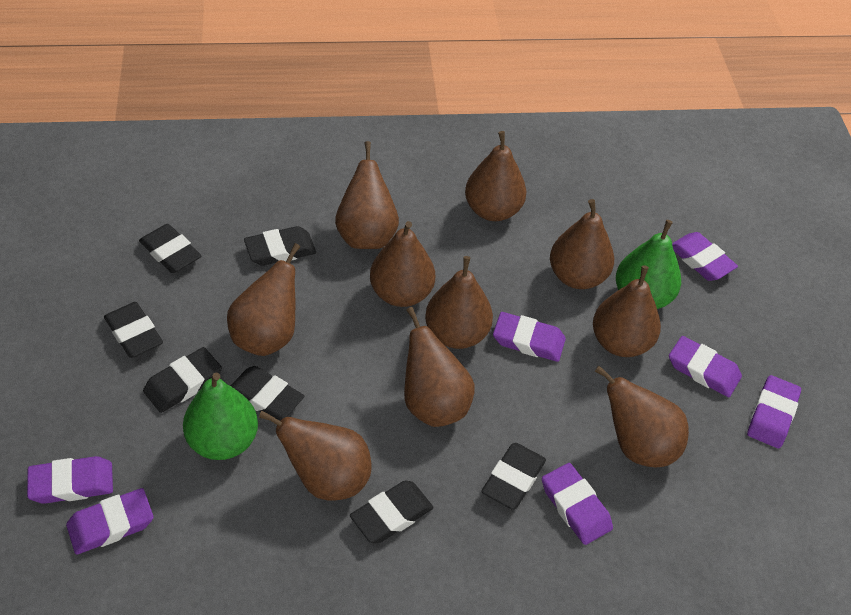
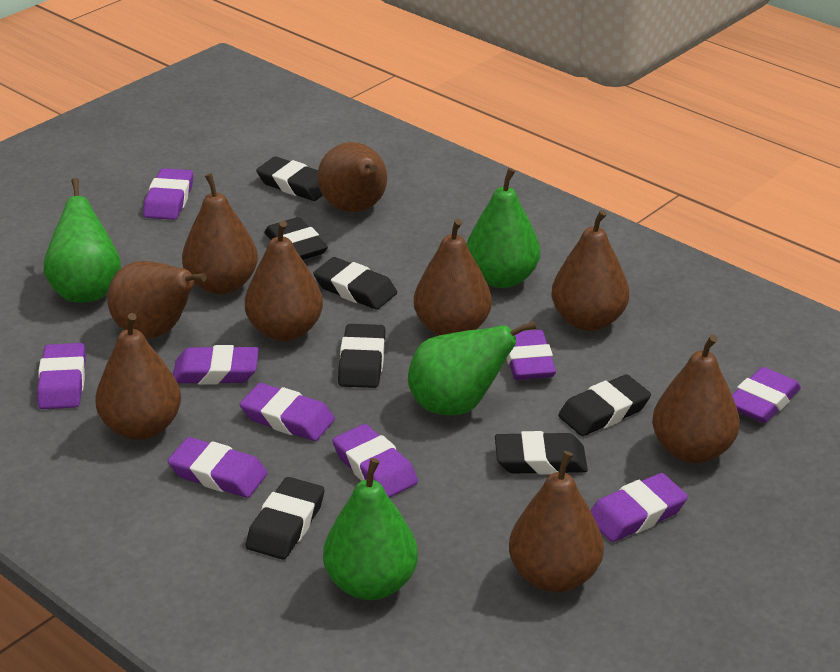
brown pear: [227,243,300,356] [259,410,372,500] [335,141,399,249] [370,221,435,307] [404,307,475,427] [425,256,493,349] [465,131,526,221] [550,199,614,289] [593,265,661,357] [595,366,689,467] = 10 -> [95,313,181,440] [108,261,207,338] [182,173,258,294] [245,221,323,341] [317,142,387,212] [414,218,492,336] [509,451,604,592] [551,210,629,331] [652,335,740,463] = 9
green pear: [183,372,258,460] [616,220,681,309] = 2 -> [44,178,121,302] [323,458,418,600] [408,321,536,415] [467,168,540,288] = 4
purple eraser: [27,456,113,504] [66,488,153,555] [493,312,566,362] [542,463,613,545] [669,336,742,397] [672,232,738,281] [747,375,801,448] = 7 -> [37,343,86,409] [143,168,193,220] [168,437,268,498] [173,345,259,385] [240,383,335,441] [332,424,418,498] [506,330,556,380] [590,473,688,542] [732,367,801,423] = 9

